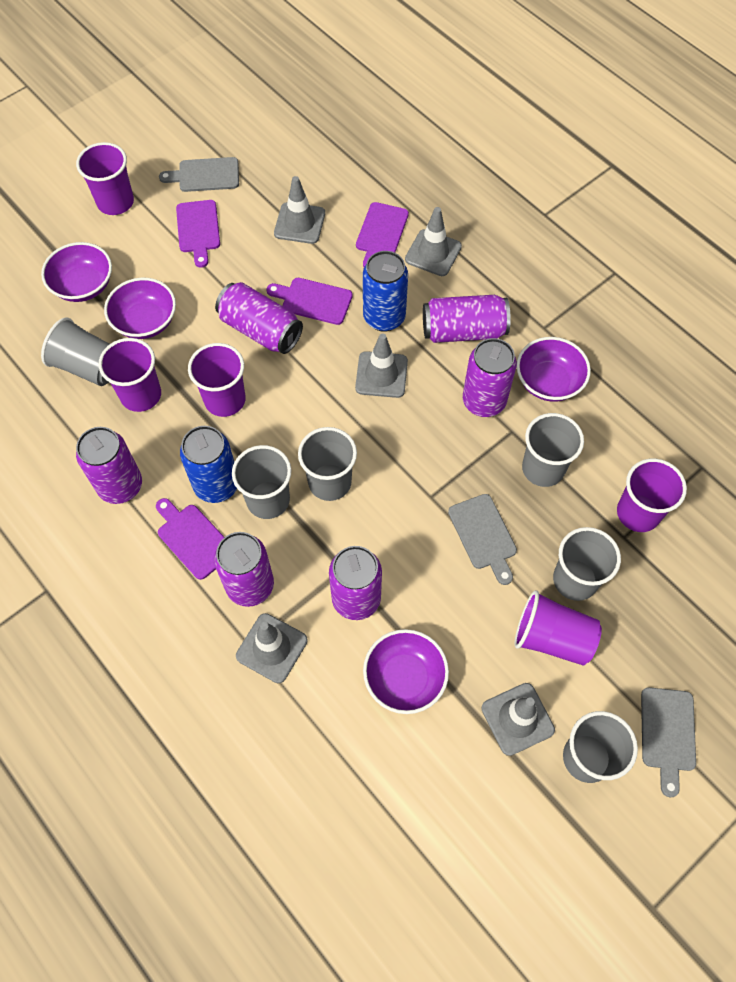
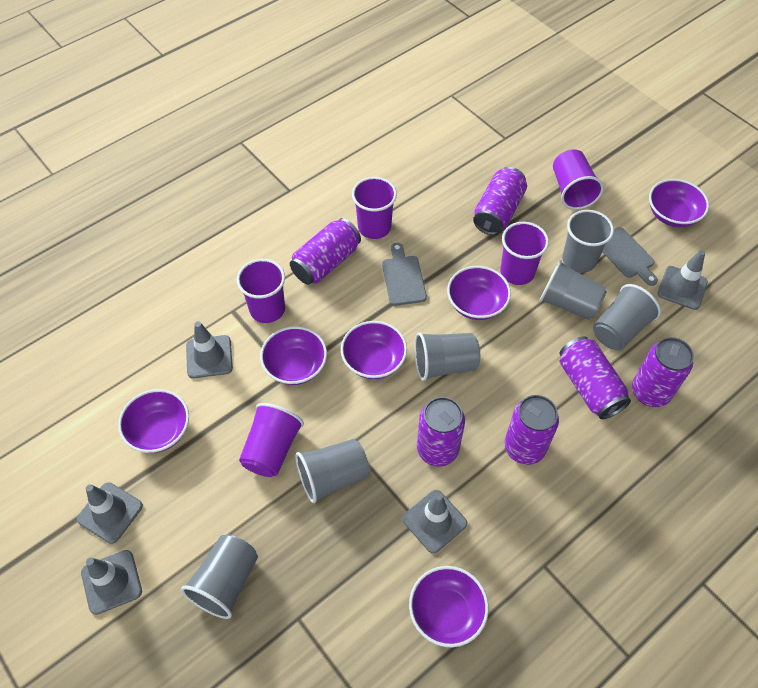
blue can: [180,426,237,503] [363,251,408,332] = 2 -> none = 0
grey cutting board: [159,157,239,192] [448,494,517,585] [641,687,696,797] = 3 -> [382,243,427,306] [602,227,658,286] = 2
purple bowl: [41,242,112,302] [104,277,176,339] [363,629,449,714] [517,337,591,402] = 4 -> [118,389,189,453] [260,326,327,385] [341,321,407,379] [409,566,489,647] [447,266,511,320] [649,179,709,227] = 6
purple cutting board: [156,498,224,580] [176,200,220,268] [266,278,353,325] [356,202,409,267] = 4 -> none = 0

